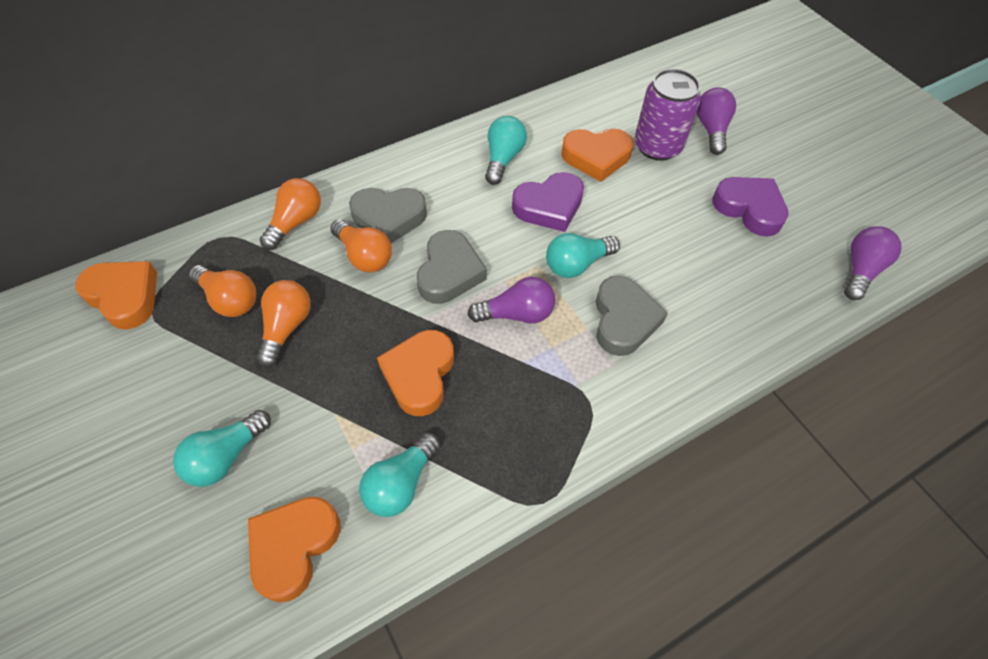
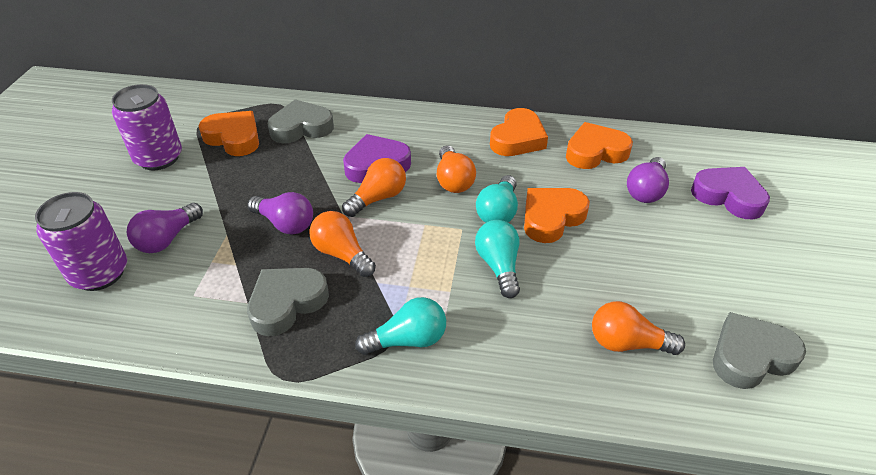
purple can: [635,69,701,161] = 1 -> [35,192,127,291] [112,84,182,170] = 2
turquoise light bulb: [173,410,271,487] [359,432,440,517] [485,116,527,185] [546,233,620,278] = 4 -> [355,297,446,355] [475,220,520,298] [476,175,518,223] = 3

